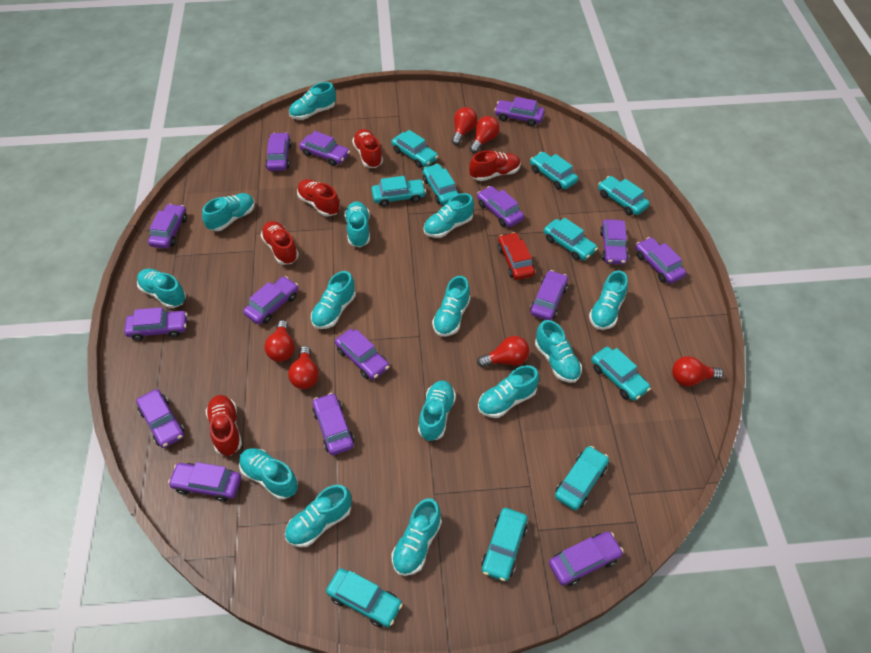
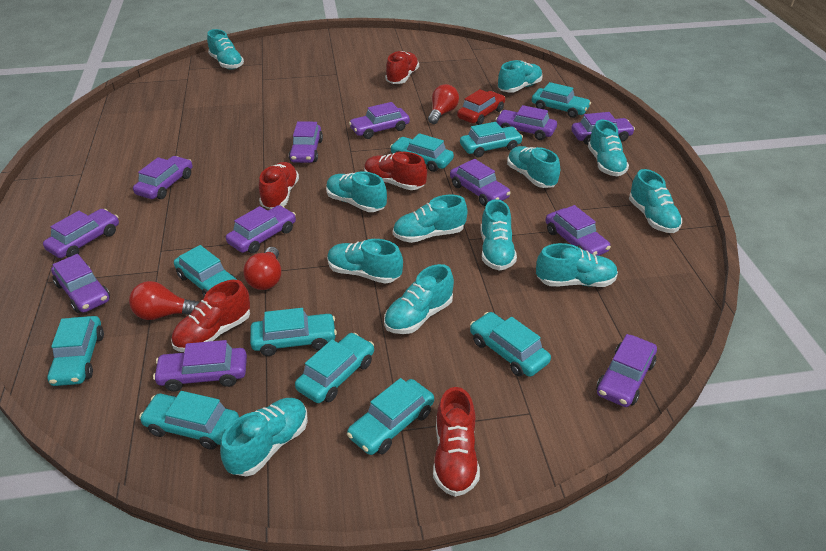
purple car: [124,307,188,341] [136,389,185,448] [148,204,187,249] [168,462,241,502] [243,276,299,324] [265,132,292,171] [299,131,350,166] [312,393,354,455] [335,329,389,380] [477,186,524,227] [494,97,545,126] [530,270,568,320] [549,531,624,586] [600,219,629,264] [635,237,687,284] = 15 -> [43,209,119,258] [51,254,110,313] [133,156,192,199] [153,340,247,392] [226,205,296,254] [289,121,323,163] [349,102,410,139] [450,159,511,206] [495,105,557,140] [545,205,611,256] [571,112,635,145] [596,334,657,407] = 12
red light bulb: [265,320,295,362] [288,346,319,389] [452,107,477,145] [469,116,500,153] [477,336,529,367] [672,356,724,386] = 6 -> [129,281,199,320] [243,247,281,290] [428,84,459,124] = 3
turquoise shoe: [137,269,186,308] [202,193,255,231] [239,448,298,500] [285,485,351,548] [289,82,336,120] [311,271,356,329] [344,201,370,247] [392,498,442,576] [418,381,456,441] [424,193,474,238] [432,276,470,337] [478,365,539,418] [535,320,582,383] [589,270,628,330] = 14 -> [207,29,244,70] [220,398,308,476] [326,172,387,212] [327,239,403,284] [384,264,454,334] [393,195,467,243] [480,199,517,271] [498,60,543,93] [507,146,560,188] [536,243,618,287] [588,120,629,176] [629,169,682,233] = 12

